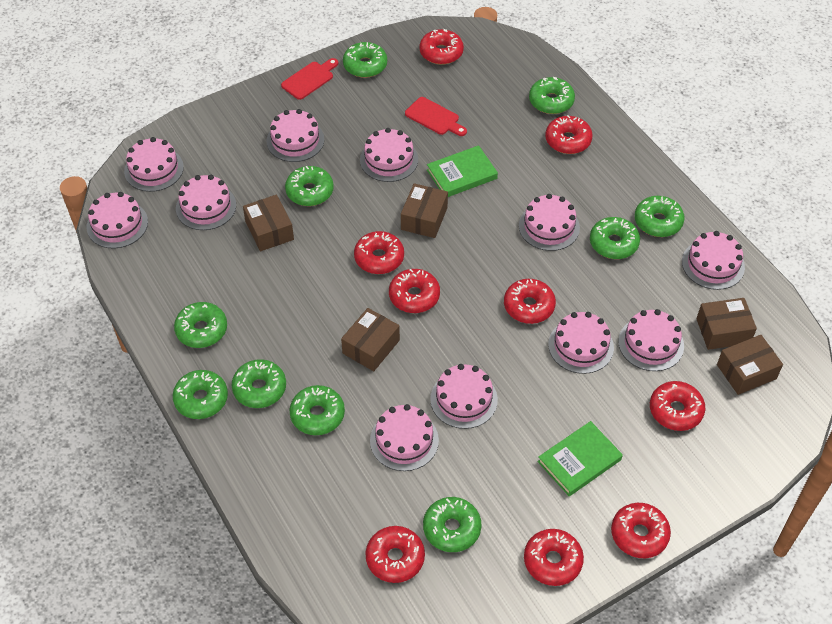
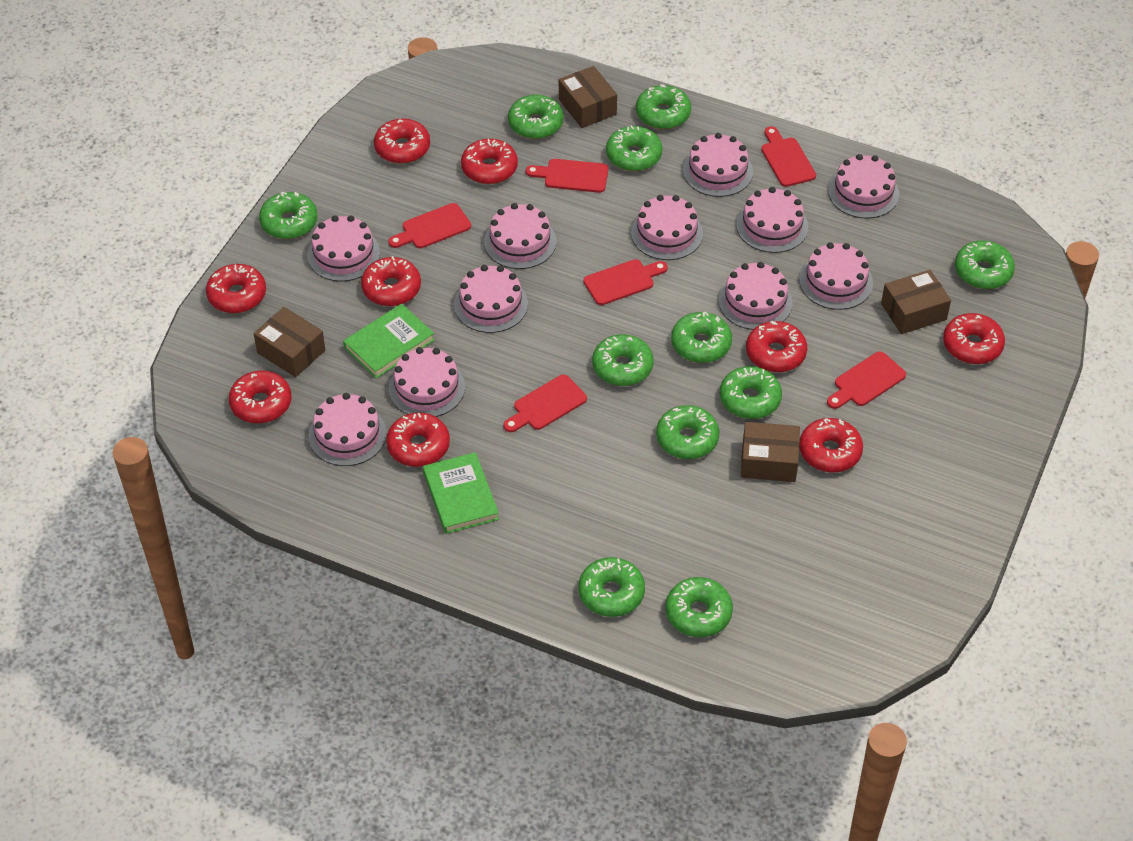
brown box: [243,195,294,251] [341,308,400,371] [401,183,448,238] [696,298,757,350] [717,335,783,395] = 5 -> [254,307,325,377] [559,66,617,128] [741,422,800,482] [881,270,951,334] = 4
green donut: [173,370,228,419] [174,302,227,348] [232,359,286,408] [285,166,334,206] [289,385,345,435] [343,42,387,78] [423,497,481,552] [529,77,575,114] [590,217,640,259] [635,196,685,237] = 10 -> [259,192,318,239] [508,95,564,139] [578,557,645,617] [592,334,654,386] [606,125,662,171] [636,84,691,129] [656,405,719,459] [666,577,733,637] [671,312,732,363] [720,366,782,419] [955,241,1015,289] = 11
red cutting board: [281,58,338,100] [405,97,467,136] = 2 -> [388,203,471,248] [503,375,587,432] [526,159,609,193] [583,259,668,305] [761,126,816,187] [827,351,906,409] = 6

